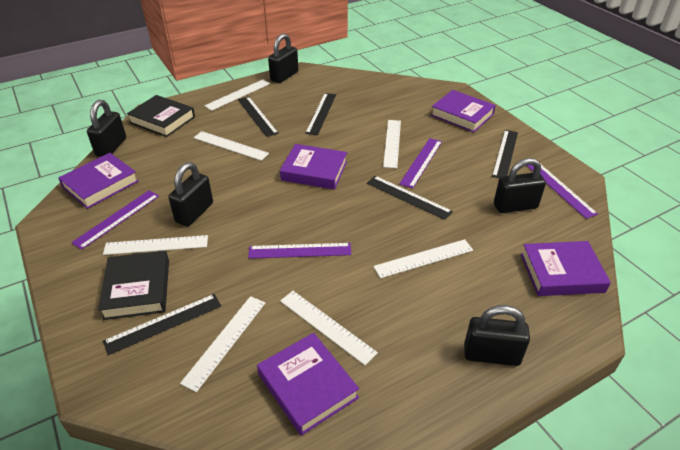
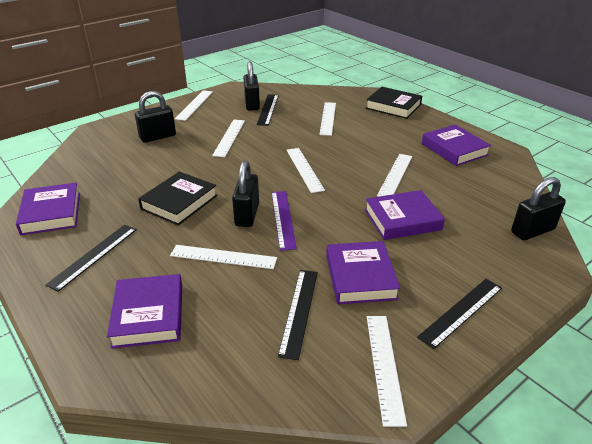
black padlock: [87,100,126,157] [168,162,213,227] [268,33,298,83] [464,305,530,366] [494,158,546,213] = 5 -> [135,91,176,143] [232,161,259,227] [243,61,260,111] [511,177,566,240] = 4
black ruler: [103,294,221,355] [238,97,279,137] [305,93,336,135] [367,176,453,220] [492,130,518,178] = 5 -> [45,225,137,292] [257,94,279,126] [278,270,318,360] [417,279,502,349] = 4
purple ruler: [71,190,159,250] [248,243,351,259] [399,138,442,188] [526,164,598,219] = 4 -> [271,191,297,251] = 1

